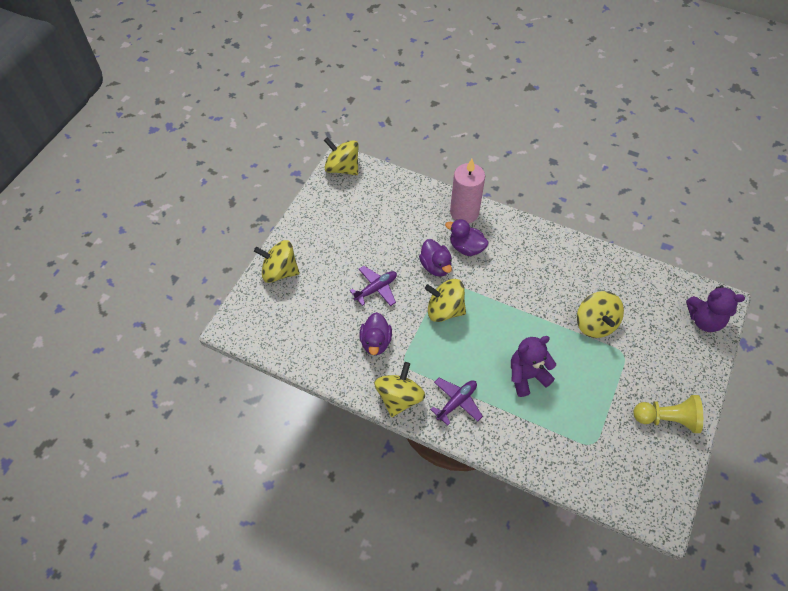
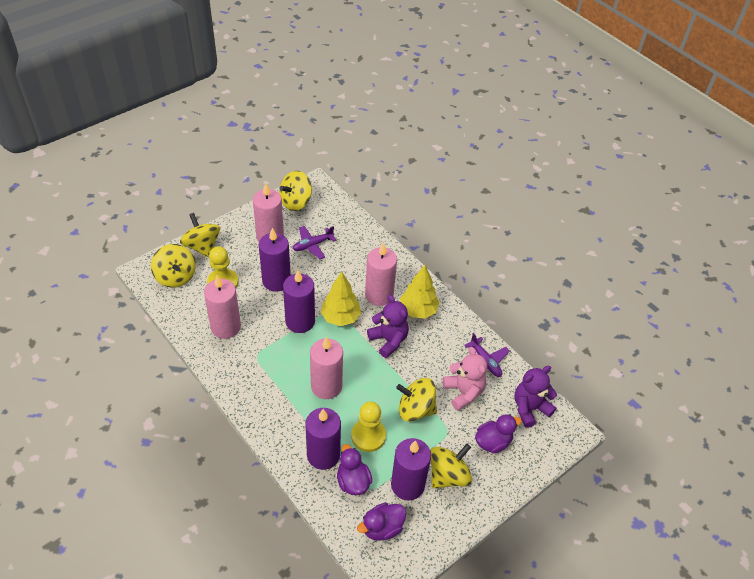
pink candle: [450,159,485,223] = 1 -> [204,275,241,339] [253,183,284,242] [310,336,343,399] [365,242,397,306] = 4
pink teddy bear: none = 0 -> [443,347,487,410] = 1
purple candle: none = 0 -> [259,228,291,292] [283,270,315,333] [306,408,341,470] [391,438,431,500] = 4
yellow pawn: [633,395,703,433] = 1 -> [207,246,238,288] [351,401,386,452] = 2
yellow tree: none = 0 -> [321,272,361,326] [400,265,440,319] = 2

